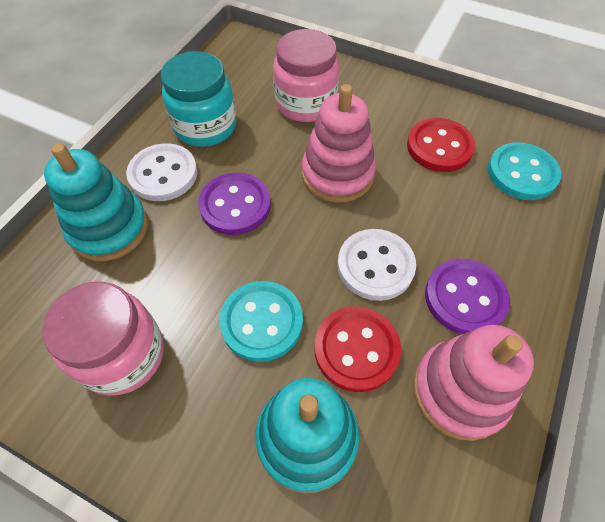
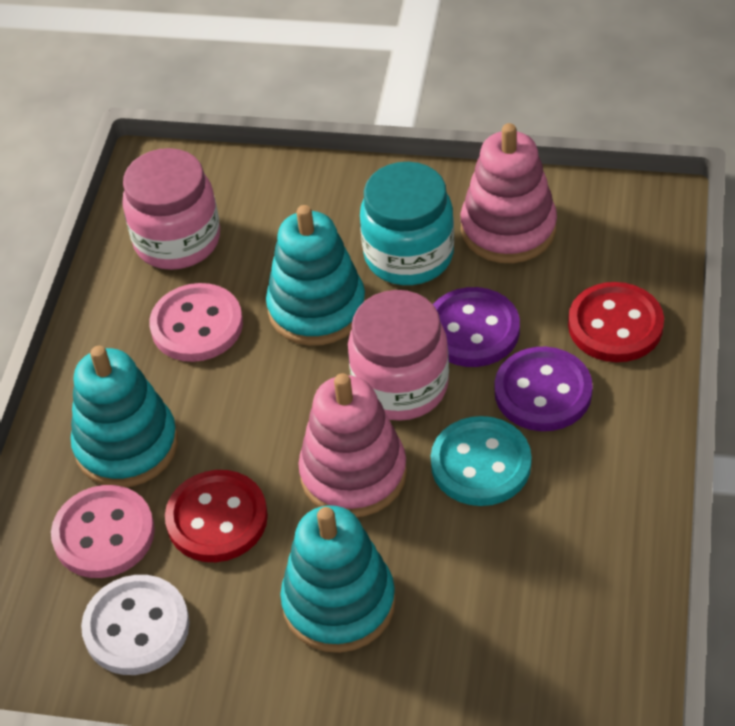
pink button: none = 0 -> [51,485,155,578] [149,283,243,362] = 2
turquoise button: [219,281,303,362] [488,142,561,200] = 2 -> [431,416,532,506] = 1
turquoise stacking toy: [44,143,148,261] [256,378,359,493] = 2 -> [71,346,178,487] [266,205,366,346] [280,505,396,653] = 3
white button: [126,143,198,201] [338,229,416,301] = 2 -> [81,575,190,675] = 1

